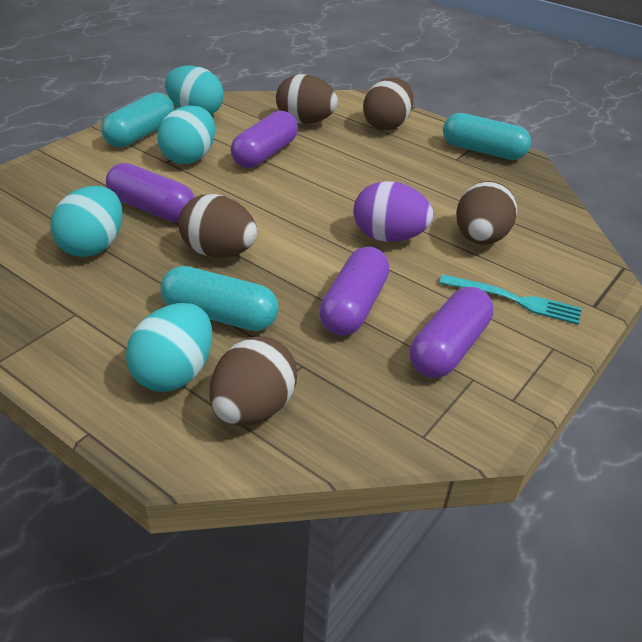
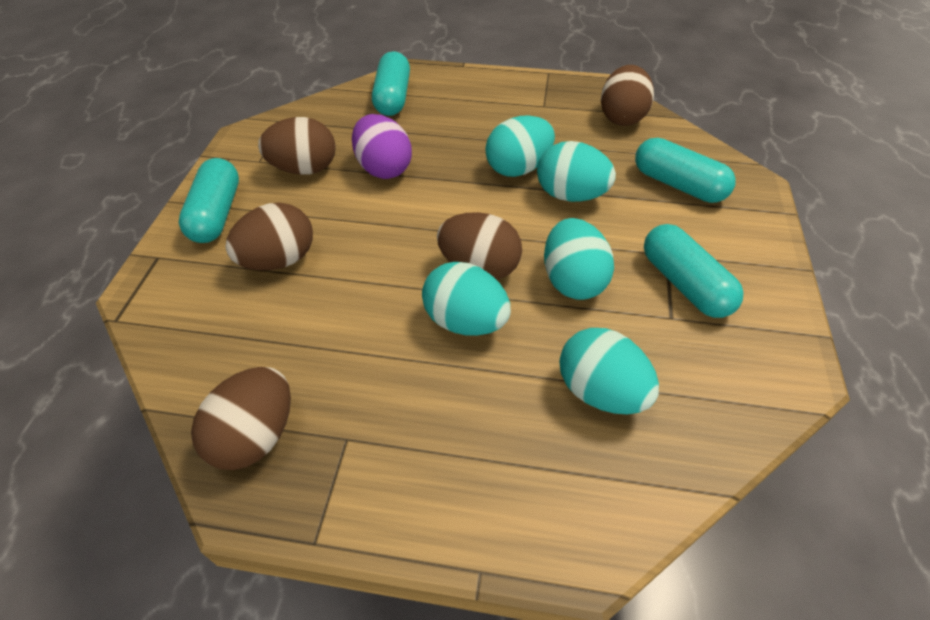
purple capsule: [106,163,195,222] [231,111,298,168] [319,247,390,336] [410,287,494,378] = 4 -> none = 0
turquoise capsule: [101,92,174,148] [161,266,279,331] [443,113,531,160] = 3 -> [178,158,239,243] [372,51,410,116] [635,138,736,203] [644,224,743,318] = 4
turquoise egg: [50,186,123,257] [126,303,212,392] [157,105,215,164] [165,65,224,115] = 4 -> [422,262,511,336] [485,115,555,177] [537,141,616,202] [544,218,614,300] [559,328,659,414] = 5
turquoise fork: [439,274,582,325] = 1 -> none = 0

